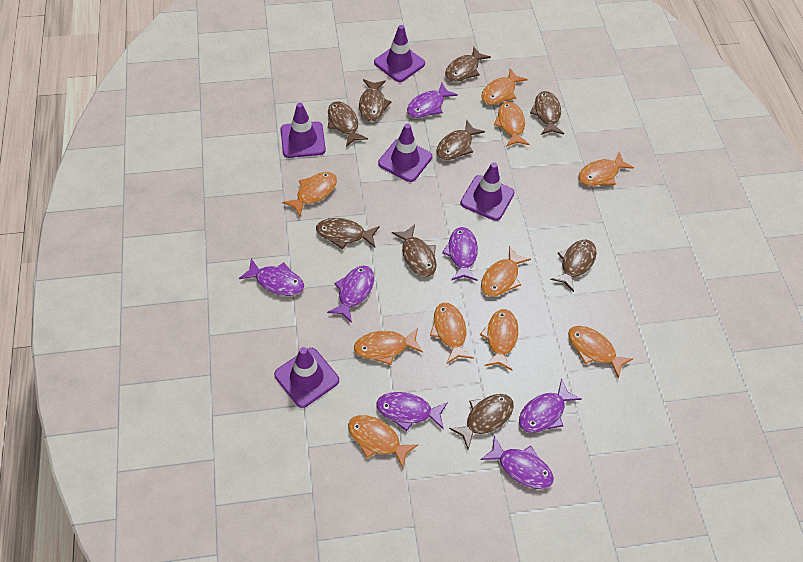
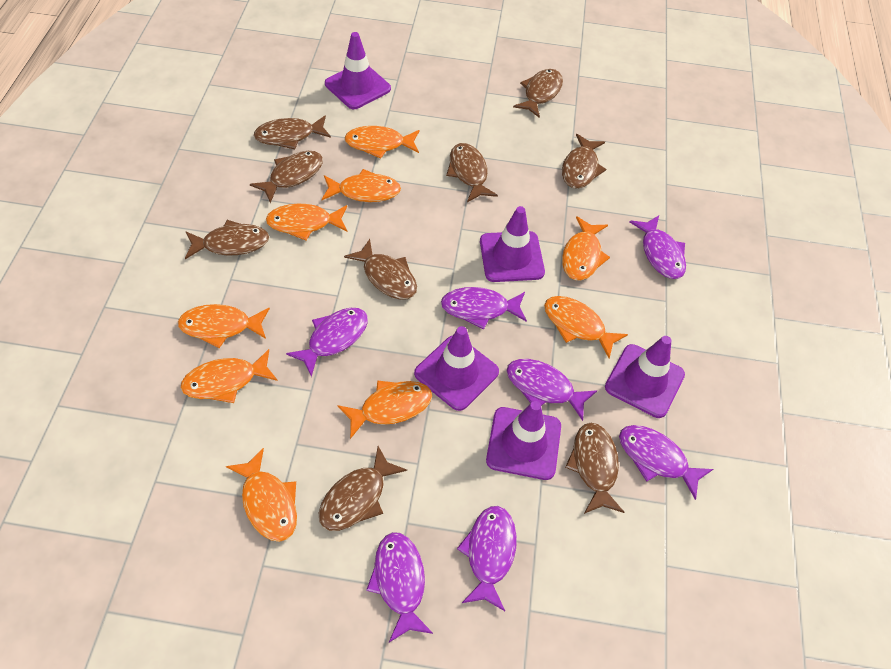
orange fish: [282,172,337,217] [348,415,418,468] [354,328,423,365] [430,303,474,363] [480,309,518,370] [481,69,528,105] [481,246,531,297] [494,102,530,147] [568,326,633,378] [579,152,634,186] = 10 -> [178,304,270,348] [181,349,278,403] [226,448,297,542] [266,204,347,241] [322,169,401,202] [338,380,432,439] [345,126,419,159] [544,296,628,358] [562,216,610,281] = 9

